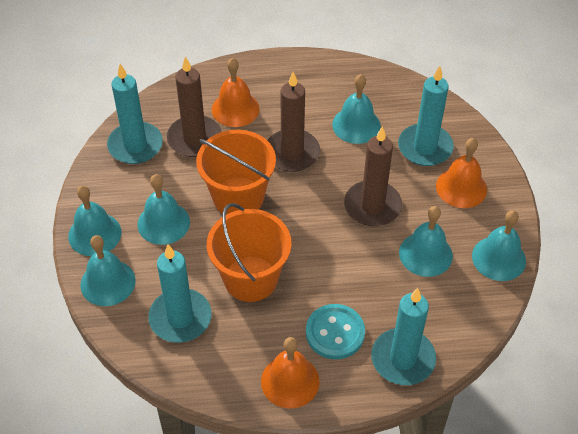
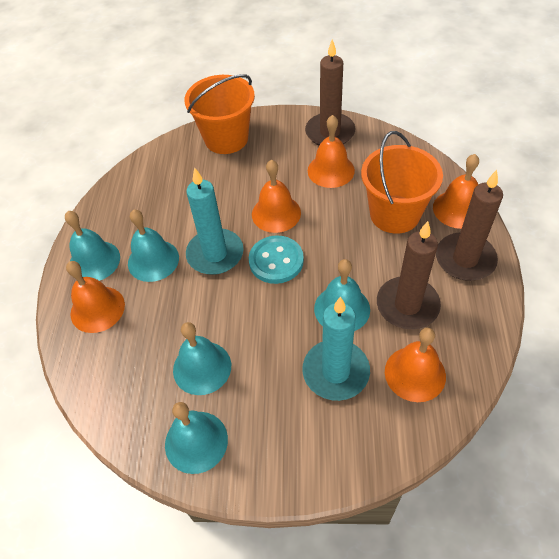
orange bell: [212,58,260,127] [261,337,320,409] [436,138,487,208] = 3 -> [66,261,125,333] [252,160,301,233] [308,115,355,188] [385,328,446,402] [433,154,479,229] = 5
turquoise bell: [68,186,121,256] [80,235,135,306] [138,174,190,245] [332,74,381,144] [399,206,453,277] [472,210,526,281] = 6 -> [65,211,120,281] [128,210,179,282] [165,402,228,474] [173,322,231,395] [314,259,370,331] = 5
turquoise candle: [107,64,163,164] [148,245,212,343] [371,288,436,385] [398,66,454,166] = 4 -> [186,167,244,275] [302,296,370,401] = 2

